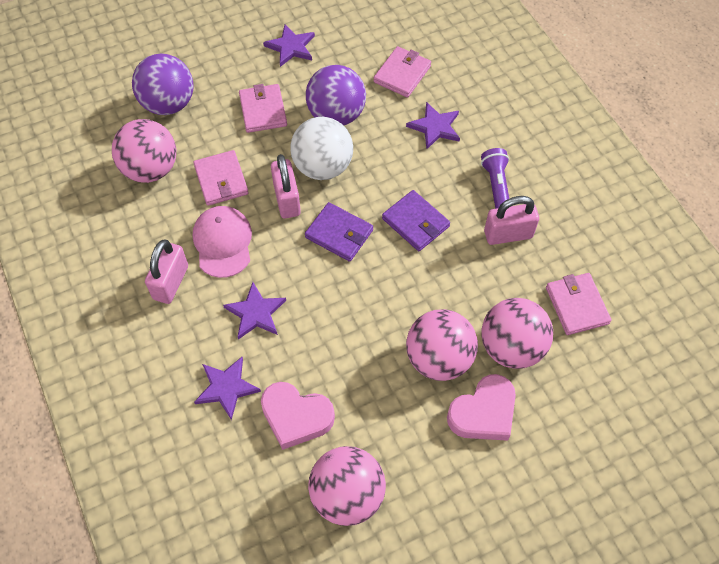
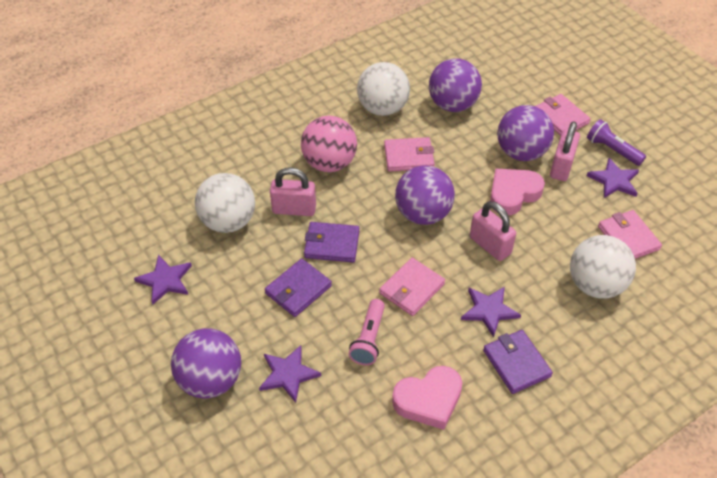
pink ball: [112,119,176,183] [308,446,386,526] [406,309,478,381] [481,298,553,369] = 4 -> [301,116,357,172] = 1
pink cap: [193,206,252,278] = 1 -> none = 0
pink flashlight: none = 0 -> [349,299,385,365] = 1
purple ball: [132,53,194,115] [306,65,366,125] = 2 -> [171,328,241,399] [395,165,455,225] [429,58,482,112] [497,105,554,161] = 4
purple wallet: [305,202,373,262] [382,190,450,251] = 2 -> [265,258,332,317] [304,222,359,262] [483,330,553,394] = 3
white ball: [290,117,353,180] = 1 -> [195,173,255,233] [357,62,410,116] [570,235,636,298] = 3

